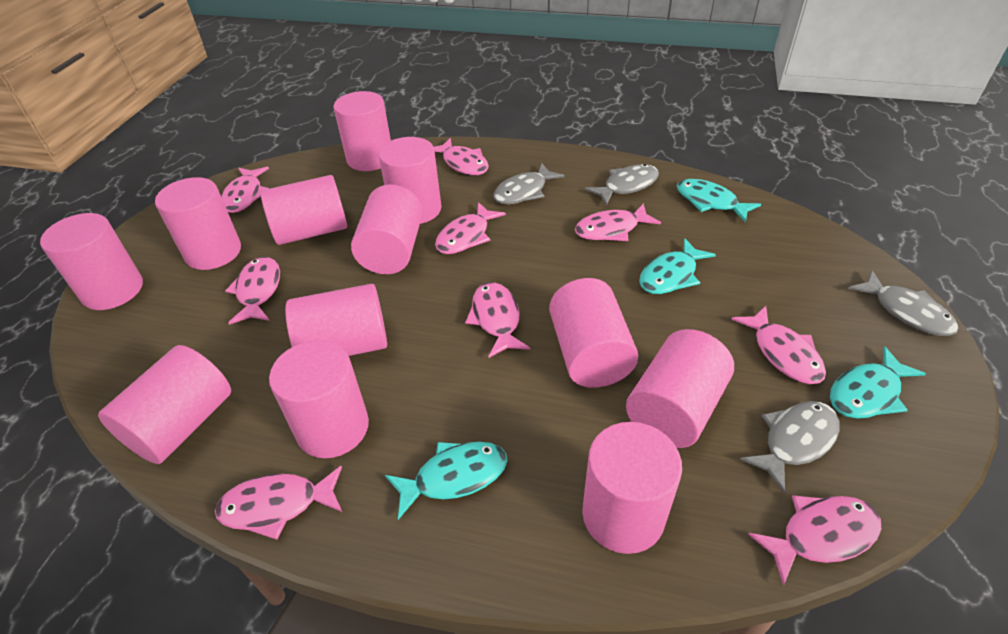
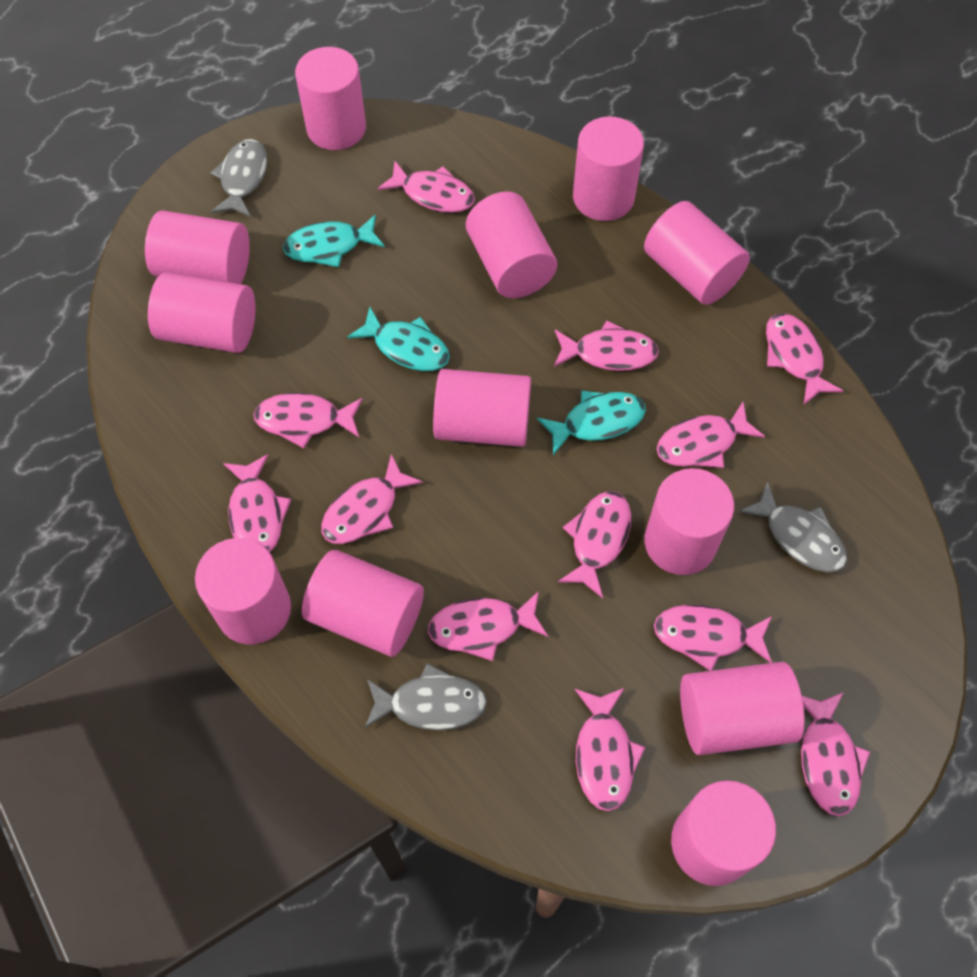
grey fish: [493,164,565,204] [585,164,659,206] [740,401,840,493] [848,270,959,336] = 4 -> [211,139,268,217] [365,663,487,731] [738,481,847,573] = 3
pink fish: [215,466,342,540] [221,167,269,213] [225,257,280,325] [434,138,489,175] [435,202,506,254] [465,282,530,358] [575,203,661,241] [731,306,826,384] [748,495,881,586] = 9 -> [223,454,291,552] [254,393,363,448] [321,454,423,544] [377,161,475,213] [428,591,548,661] [554,320,659,371] [558,491,631,598] [575,688,646,811] [654,605,772,671] [656,402,765,468] [766,313,843,405] [801,692,870,816] = 12
turquoise fish: [385,442,508,520] [639,238,716,294] [677,179,761,223] [830,346,926,419] = 4 -> [283,214,385,267] [347,307,450,371] [537,390,646,455] = 3

